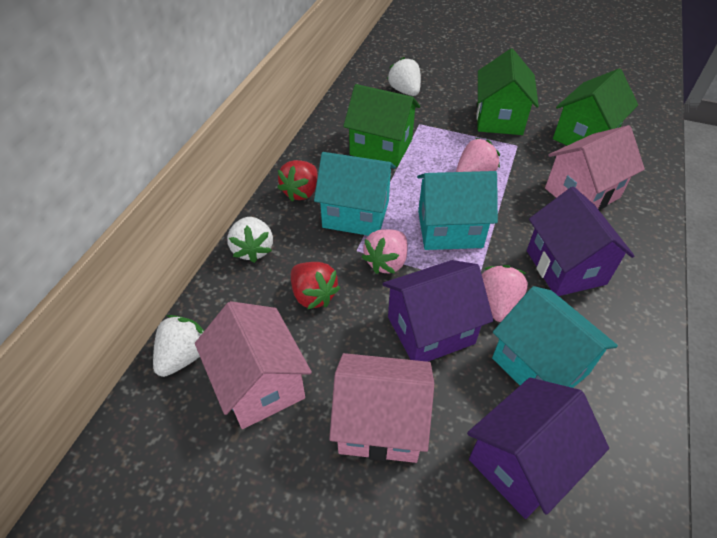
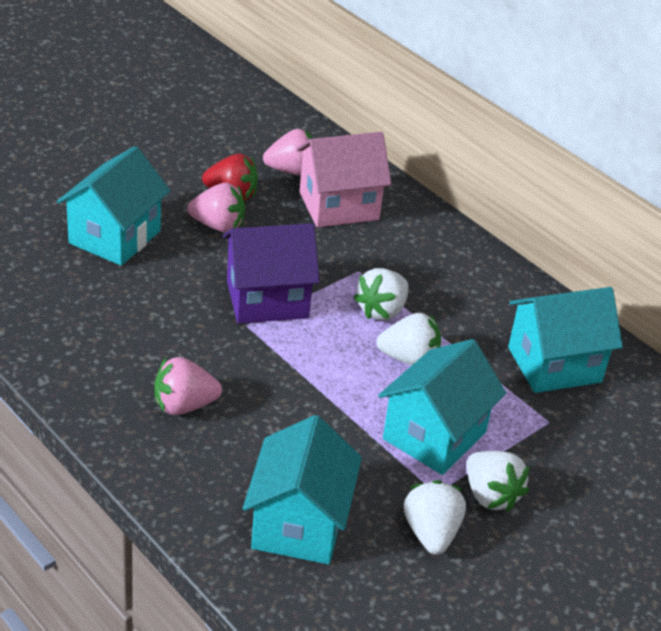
green house: [343,84,420,167] [476,49,539,135] [553,68,638,146] = 3 -> none = 0
pink house: [195,301,312,429] [329,353,434,463] [545,125,645,210] = 3 -> [296,132,392,227] = 1
purple house: [383,260,493,362] [467,378,609,519] [527,187,634,296] = 3 -> [223,223,320,324] = 1
red strawberry: [277,160,318,202] [291,262,340,310] = 2 -> [202,154,258,201] = 1
turquoise house: [314,152,396,236] [417,171,498,250] [492,286,618,388] = 3 -> [57,146,170,266] [243,415,362,565] [378,339,506,475] [508,287,623,393] = 4
white strawberry: [153,315,204,377] [227,217,273,263] [387,57,421,96] = 3 -> [353,268,409,320] [376,313,441,365] [404,480,466,555] [467,451,529,512] = 4

